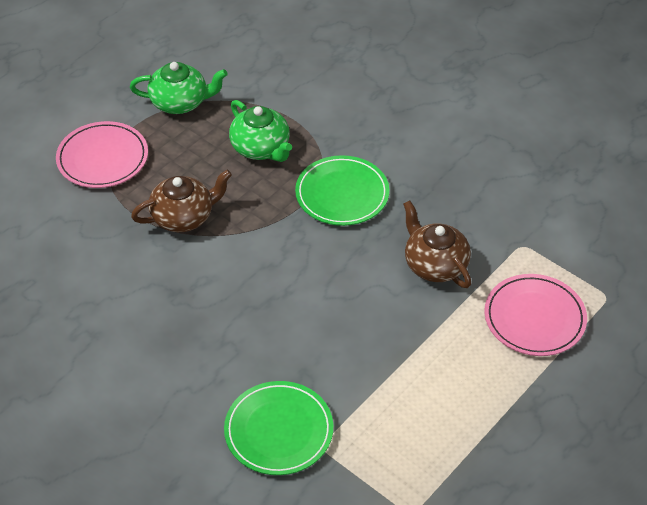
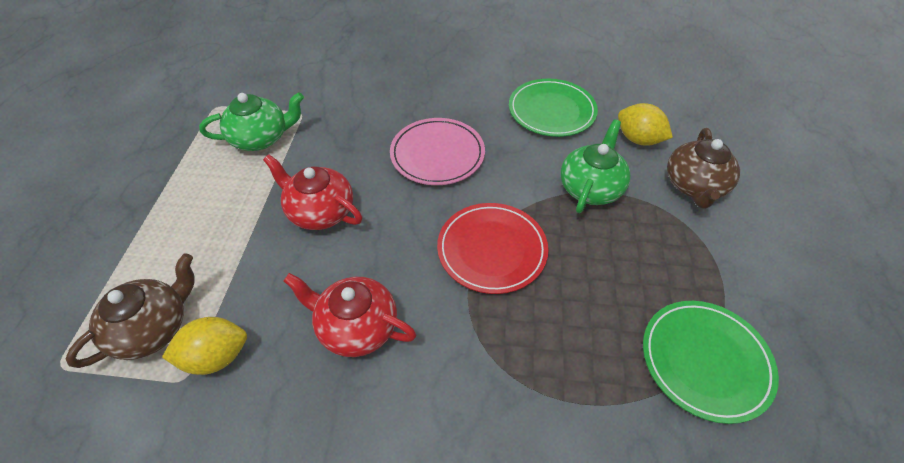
pink plate: [56,121,148,188] [484,274,587,356] = 2 -> [390,118,485,185] = 1
red plate: none = 0 -> [437,203,548,294] = 1
red teapot: none = 0 -> [263,154,362,230] [284,273,416,357] = 2
yellow lemon: none = 0 -> [162,317,247,375] [618,103,673,146] = 2

